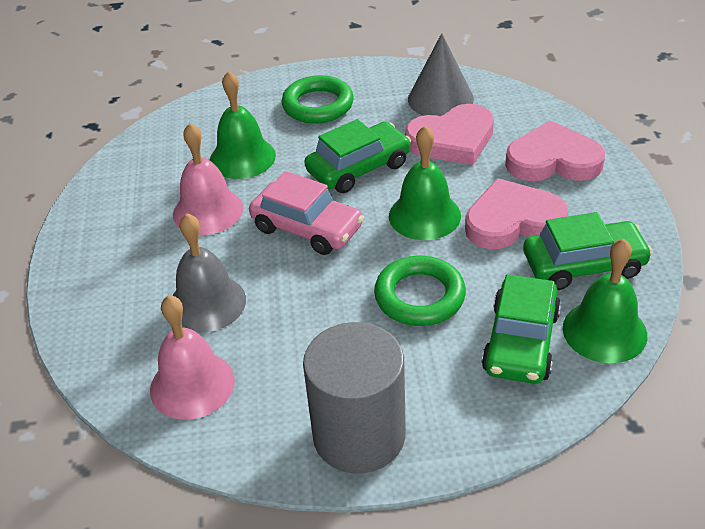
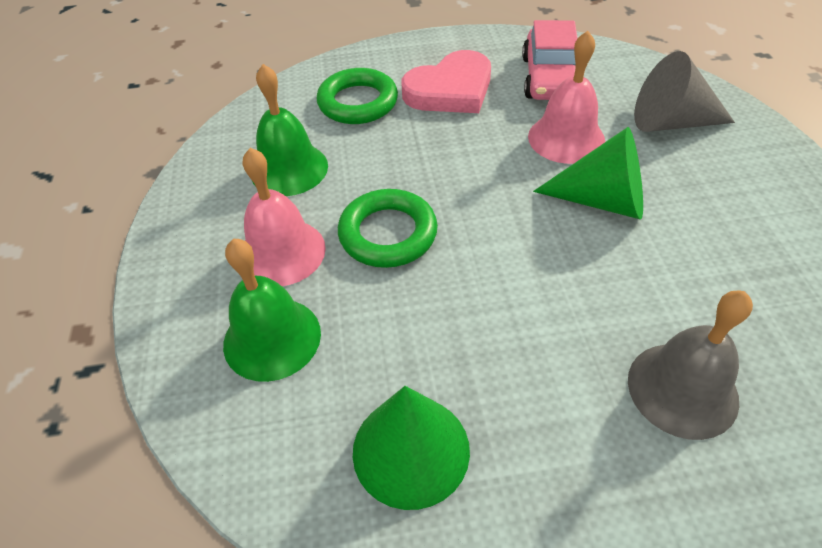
green bell: [210,71,276,179] [389,126,461,240] [563,238,647,363] = 3 -> [223,239,321,382] [252,64,328,196] = 2
green car: [304,119,411,193] [482,274,561,384] [523,212,653,290] = 3 -> none = 0
green cone: none = 0 -> [353,386,470,510] [533,127,643,220] = 2
grey cylinder: [303,322,406,473] = 1 -> none = 0
pink heart: [405,104,494,165] [465,178,568,249] [505,120,605,181] = 3 -> [402,50,491,113] = 1

